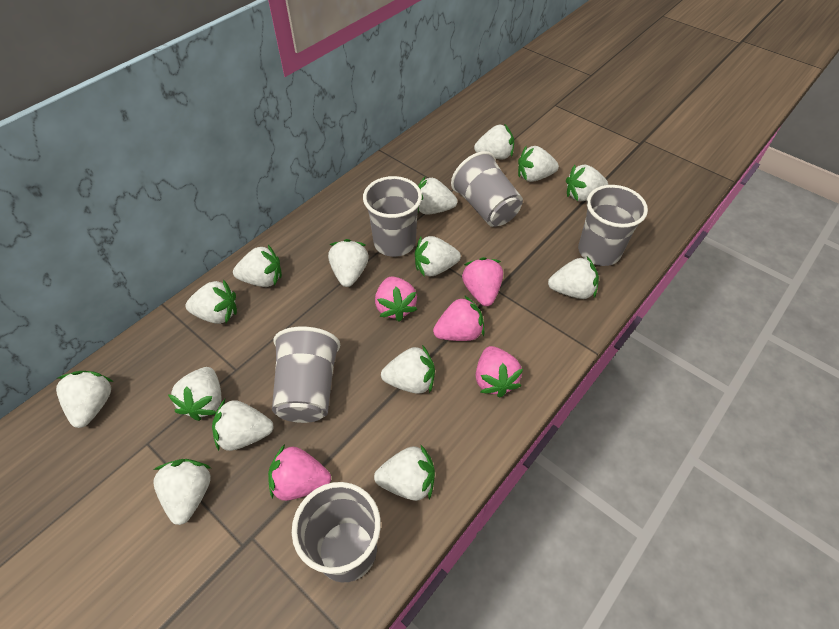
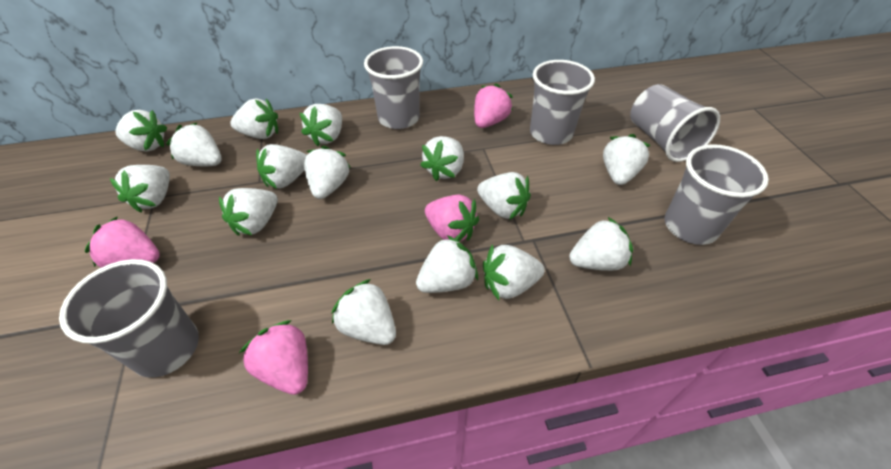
pink strawberry: [268,444,331,501] [375,277,417,322] [433,295,484,341] [462,257,503,306] [476,346,523,397] = 5 -> [85,216,160,268] [239,320,308,395] [425,195,479,242] [474,83,513,128] = 4

